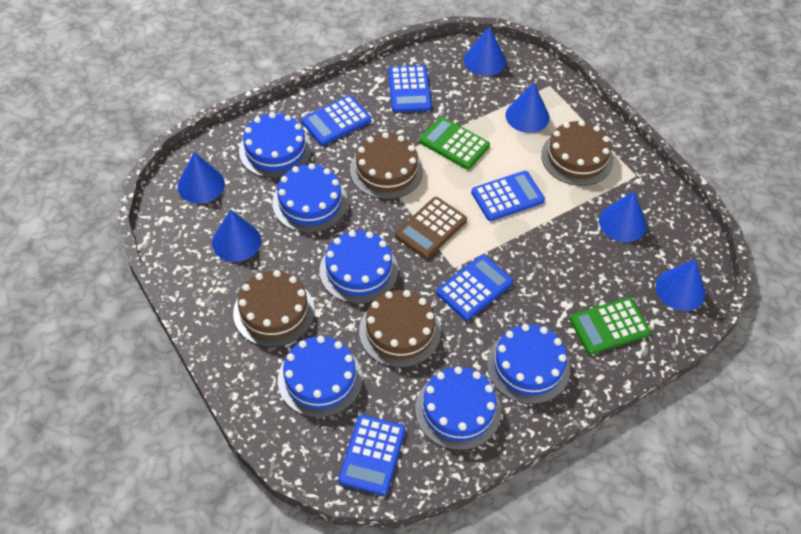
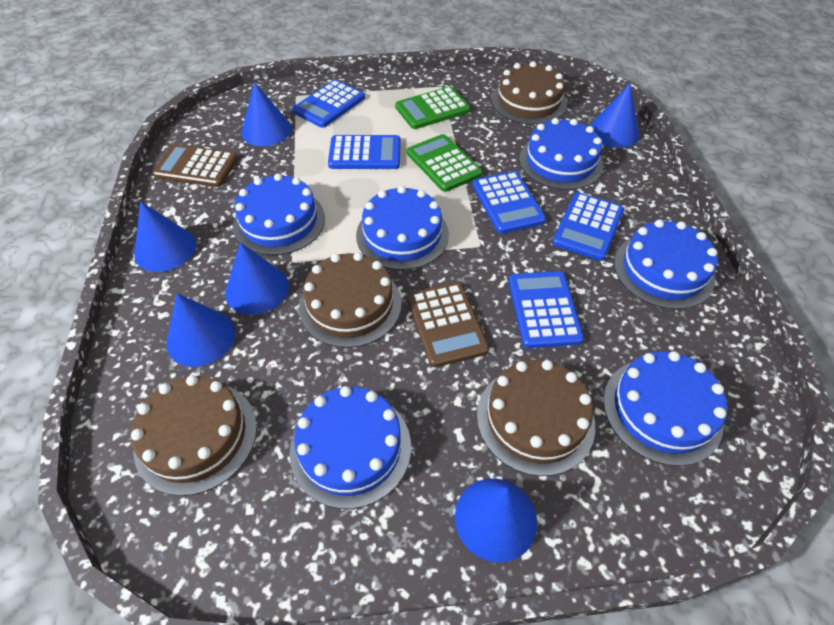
brown calculator: [395,197,467,259] = 1 -> [152,144,238,187] [407,282,489,367] = 2

